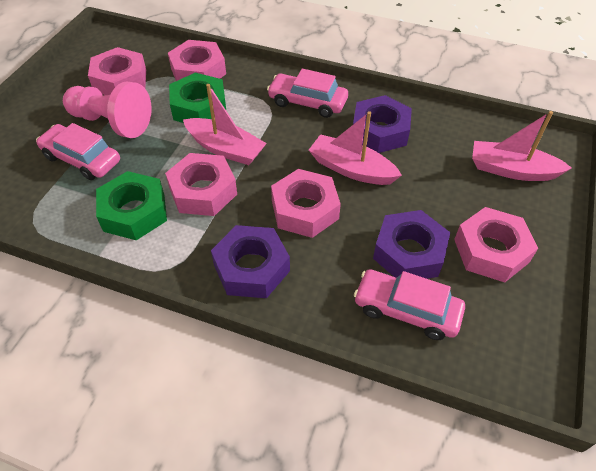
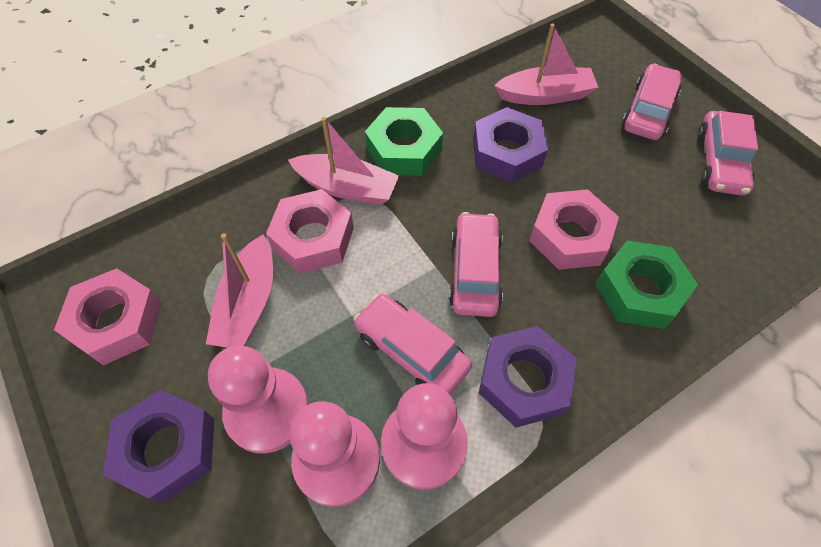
pink car: [36,123,120,180] [267,69,348,118] [354,269,465,340] = 3 -> [353,294,472,395] [449,212,503,317] [622,64,682,140] [697,111,758,196] = 4
pink nut: [88,47,146,95] [165,153,237,216] [168,40,226,81] [271,169,341,238] [454,207,538,282] = 5 -> [54,268,162,365] [266,189,354,274] [529,189,619,270] = 3
pink pawn: [63,81,152,138] = 1 -> [208,345,309,454] [290,401,380,507] [381,383,468,490] = 3

